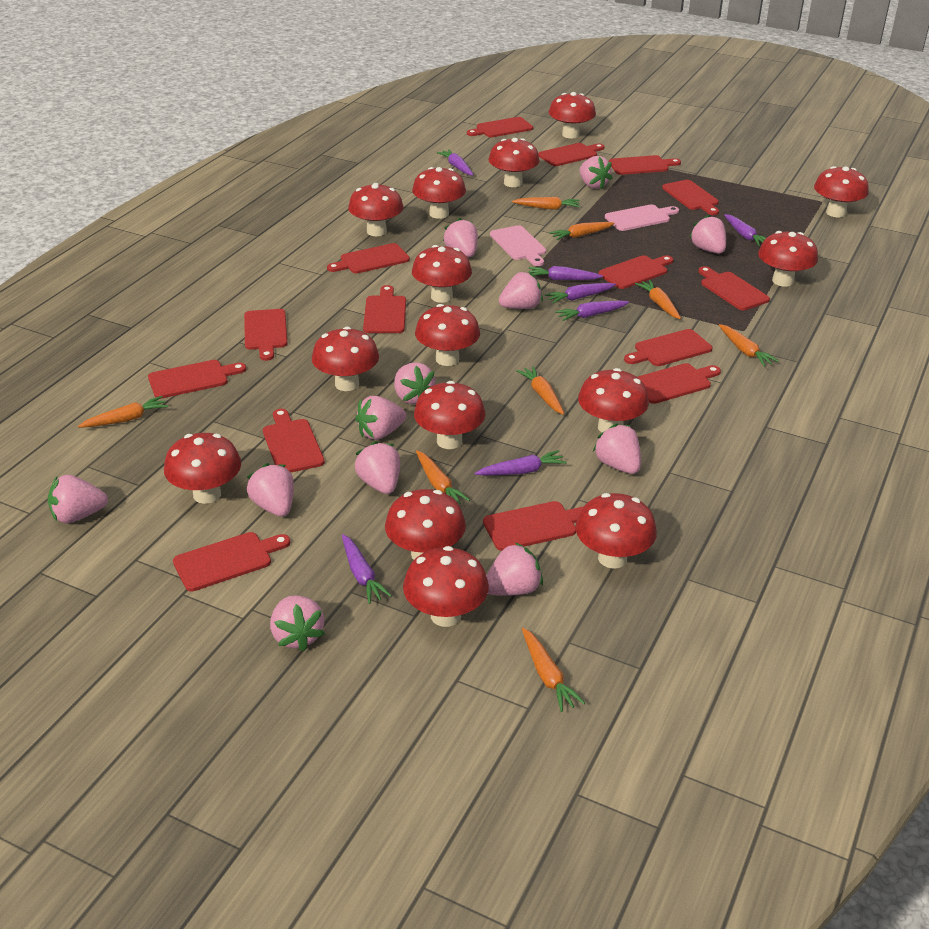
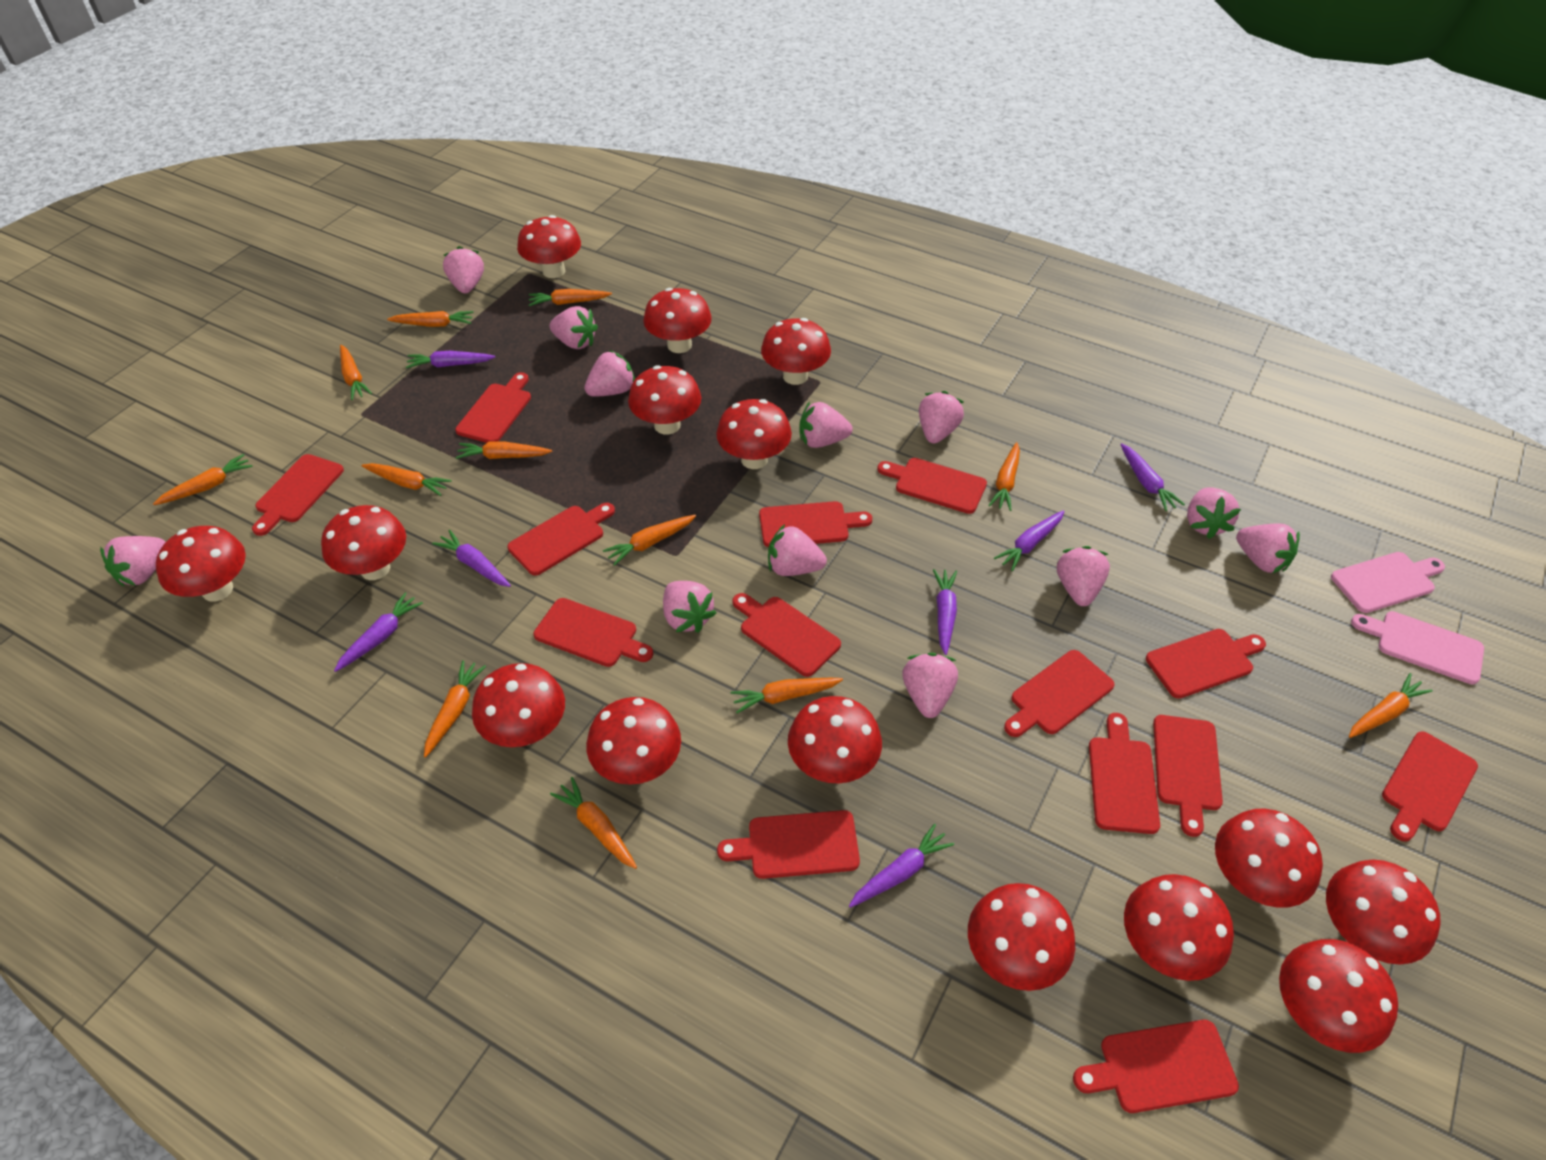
orange carrot: [78,396,169,428] [416,450,470,504] [512,197,580,210] [516,366,564,415] [522,628,585,712] [549,222,614,240] [635,280,681,319] [719,324,779,367] = 8 -> [153,454,253,505] [340,345,372,400] [361,463,452,496] [387,311,474,327] [424,660,486,757] [456,441,552,459] [529,289,612,306] [550,777,637,869] [603,515,696,566] [731,678,843,713] [988,442,1020,511] [1349,673,1433,738] = 12
red cutting board: [148,360,246,399] [173,532,290,591] [244,309,288,361] [263,409,325,472] [327,243,410,274] [363,285,406,333] [467,117,533,137] [483,501,584,551] [538,143,604,166] [599,255,673,289] [609,155,681,175] [624,329,712,366] [637,363,721,404] [662,180,719,215] [698,266,770,310] = 15 -> [252,454,344,536] [455,372,531,443] [507,503,615,576] [534,598,653,667] [717,810,860,879] [732,593,841,677] [759,501,872,547] [877,458,987,514] [1004,650,1114,737] [1073,1020,1239,1113] [1089,713,1160,834] [1146,629,1266,699] [1153,715,1223,837] [1382,731,1478,842] = 14

